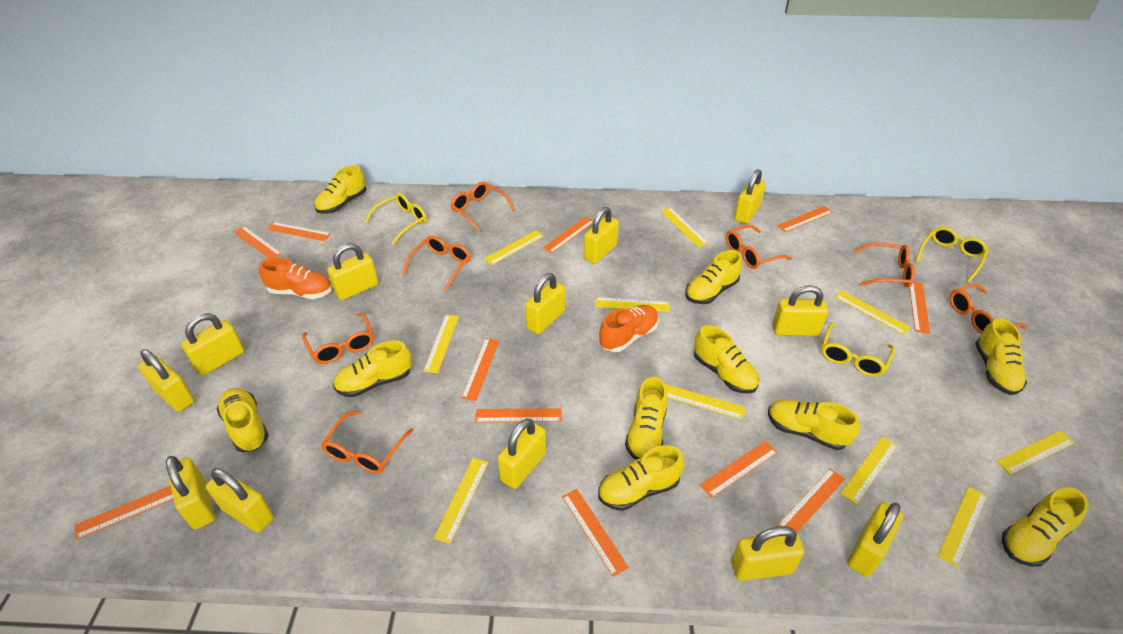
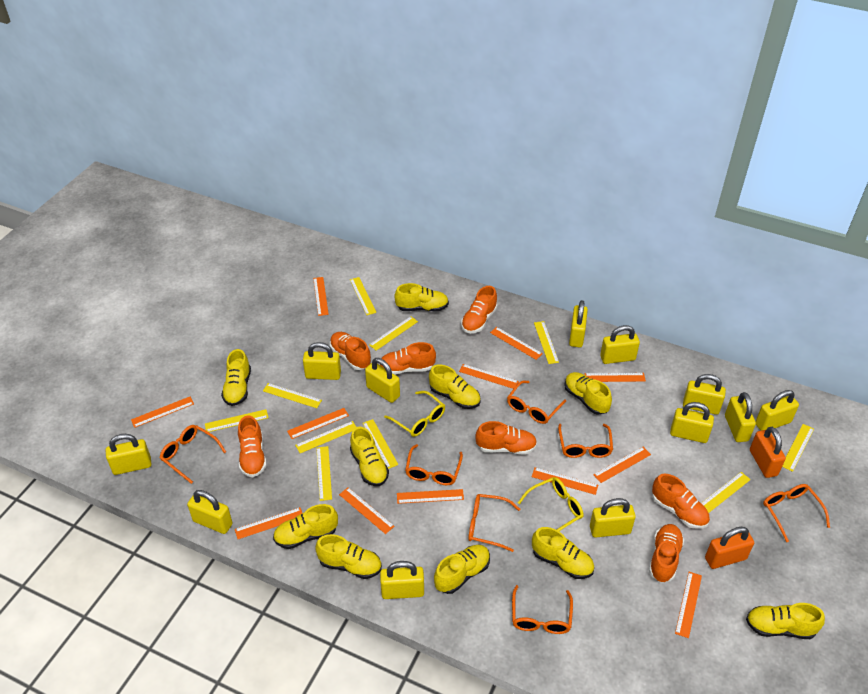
orange padlock: none = 0 -> [705,527,754,569] [750,427,786,478] = 2
orange ruler: [75,485,173,540] [234,226,282,258] [267,222,331,241] [461,338,499,401] [475,408,562,423] [543,217,593,253] [562,489,629,577] [700,441,778,498] [777,206,833,232] [777,468,845,533] [909,282,930,334] = 11 -> [131,397,194,428] [235,507,302,539] [287,408,349,439] [313,277,329,316] [339,487,394,534] [397,489,464,504] [459,364,519,389] [490,327,543,360] [532,468,598,495] [585,373,646,382] [593,447,651,483] [675,572,702,638] = 12
orange shoe: [259,258,332,299] [599,305,659,352] = 2 -> [238,416,267,477] [330,332,371,370] [379,342,436,375] [461,286,497,333] [475,421,537,455] [649,524,684,582] [652,474,710,529] = 7
yellow glasses: [364,193,427,245] [821,324,895,377] [916,227,988,283] = 3 -> [384,391,445,437] [518,477,584,531] = 2

